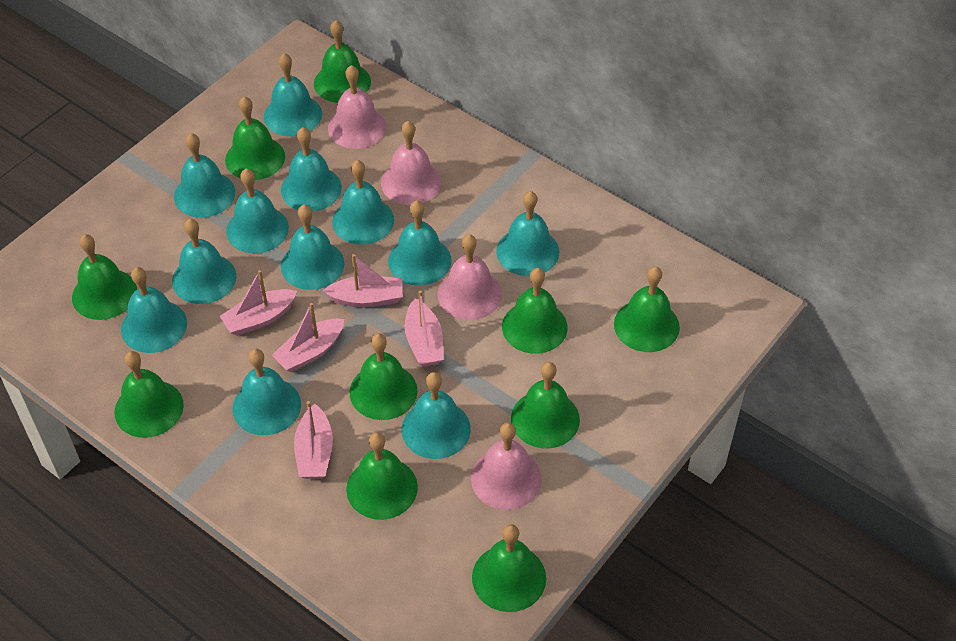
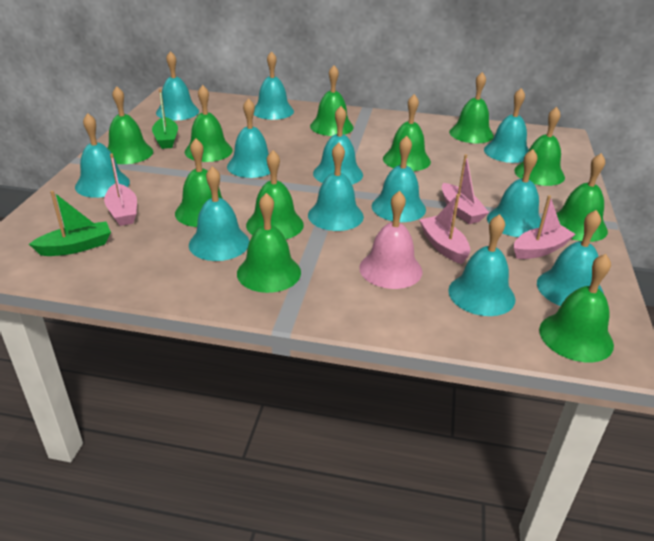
green bell: [72,234,137,320] [114,351,184,438] [225,96,285,180] [314,20,371,103] [346,432,418,520] [350,334,417,420] [472,524,546,612] [502,268,568,354] [511,362,580,448] [614,266,680,352] = 10 -> [107,86,153,164] [175,138,223,227] [185,85,233,162] [237,193,301,293] [246,150,304,239] [310,65,354,136] [383,94,431,171] [449,72,494,144] [514,107,565,186] [539,254,614,362] [556,153,608,242] = 11
green boat: none = 0 -> [29,191,111,256] [152,89,178,149] = 2
pink bell: [328,65,387,149] [381,121,442,205] [437,234,502,320] [471,423,542,510] = 4 -> [359,191,422,289] = 1
pink boat: [220,270,297,336] [272,303,344,372] [294,401,333,479] [323,254,403,308] [405,290,444,367] = 5 -> [104,154,137,226] [419,194,470,264] [442,154,489,224] [514,195,575,259] = 4

